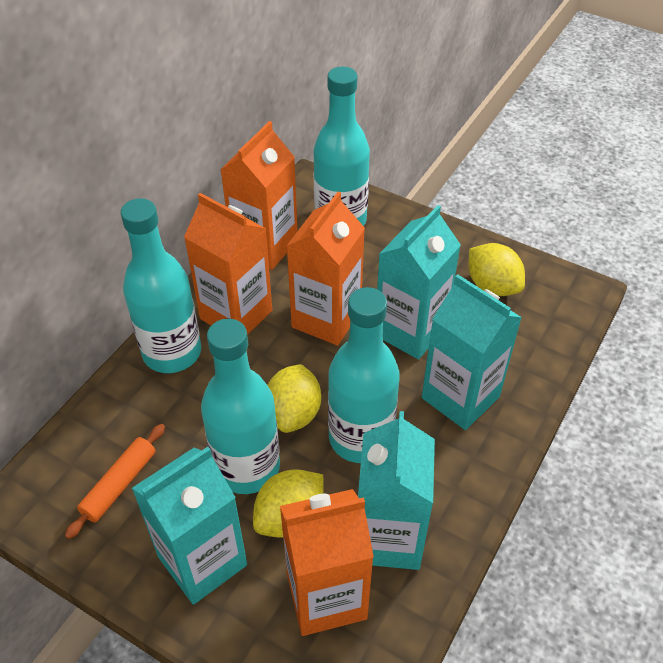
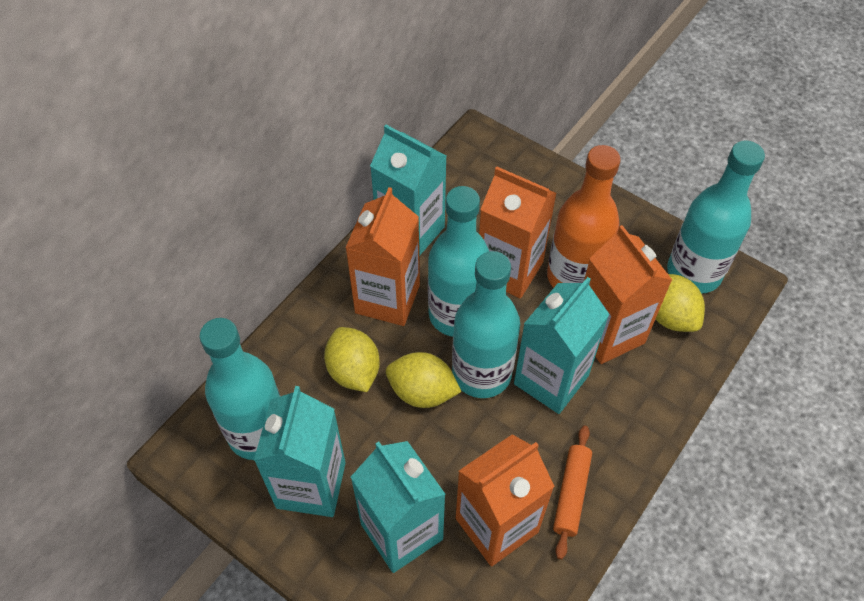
orange bottle: none = 0 -> [547,145,621,288] = 1

